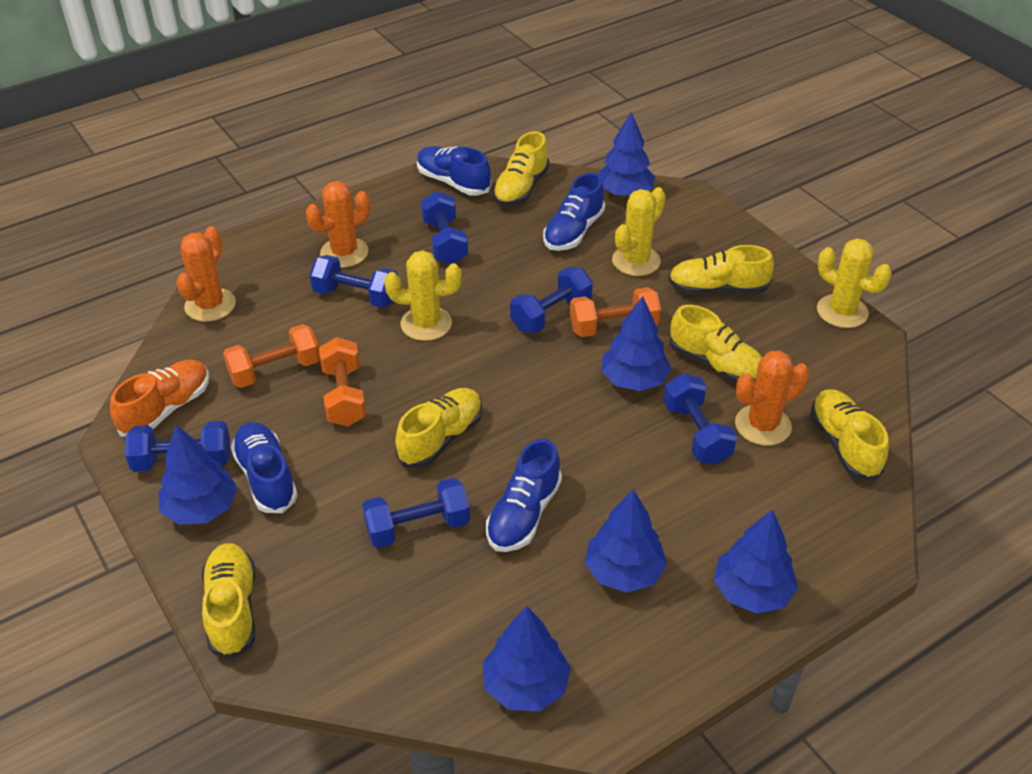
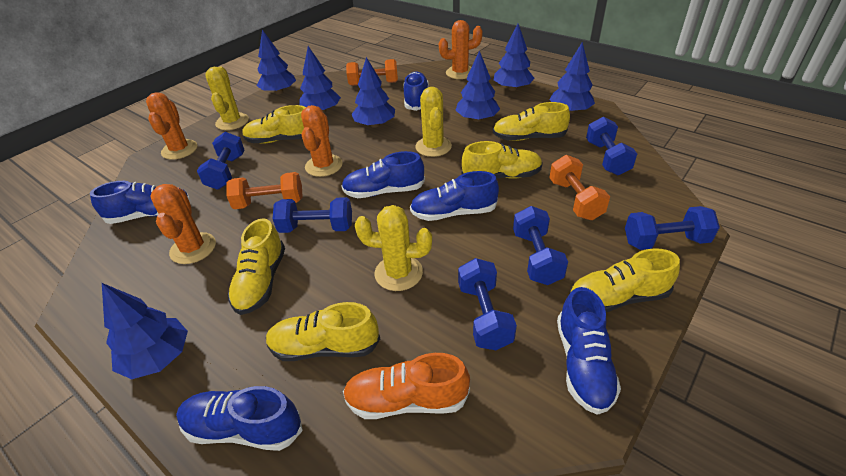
blue shoe: [231,422,298,513] [417,146,491,196] [486,439,562,552] [543,173,605,251] = 4 -> [90,181,191,224] [176,386,303,451] [342,151,425,198] [403,71,429,111] [410,171,499,221] [557,287,621,415] = 6
blue tree: [159,425,237,525] [483,606,571,712] [585,489,667,593] [598,112,655,197] [601,296,671,391] [714,510,798,614] = 6 -> [102,283,188,379] [257,30,296,94] [299,46,341,113] [352,57,395,128] [455,50,500,122] [494,24,535,91] [549,42,595,114] = 7
orange cactus: [176,226,236,322] [306,181,370,267] [735,351,809,446] = 3 -> [146,92,197,160] [150,184,216,264] [301,105,343,177] [439,20,483,79] = 4

